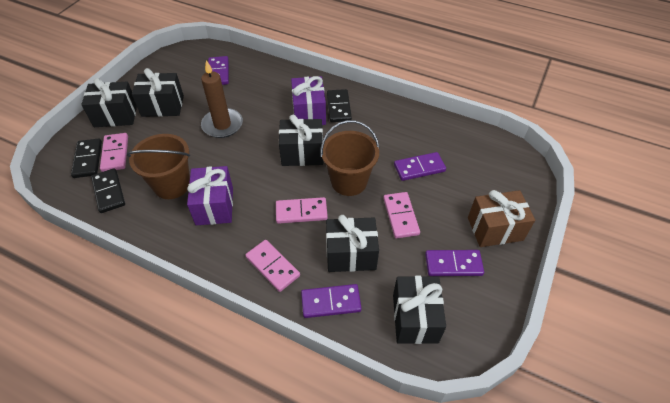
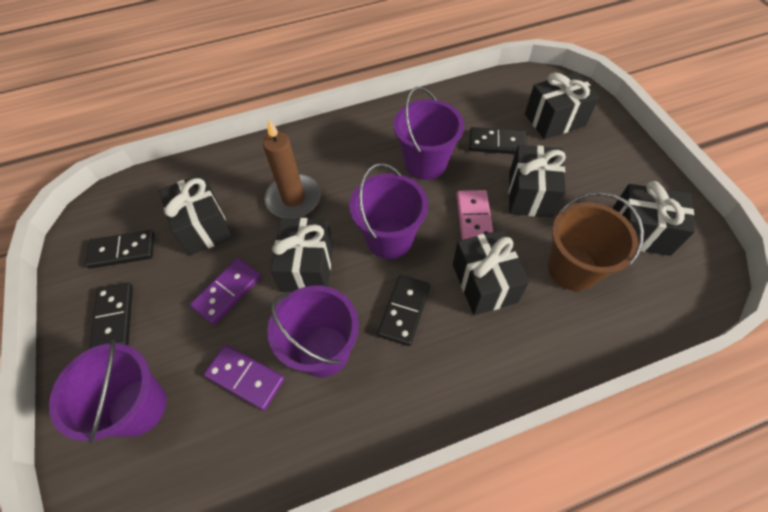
black domino: [71,138,102,178] [91,168,125,213] [327,89,352,122] = 3 -> [85,230,155,269] [89,282,133,349] [377,275,430,346] [469,127,527,154] = 4
black gift: [81,78,137,127] [132,68,184,117] [279,115,323,166] [326,215,379,272] [393,276,446,344] = 5 -> [159,174,232,255] [271,218,333,292] [453,230,529,315] [509,145,566,218] [525,72,600,139] [612,181,695,256] = 6
brown bucket: [127,134,190,199] [321,120,379,196] = 2 -> [548,192,644,291] = 1
brown gift: [468,190,535,247] = 1 -> none = 0
pink domino: [100,133,128,172] [245,240,300,292] [276,197,328,224] [383,192,420,239] = 4 -> [456,190,493,240] = 1
purple bucket: none = 0 -> [49,339,166,443] [267,286,359,377] [349,163,428,259] [394,87,464,180] = 4
purple domino: [208,56,229,85] [301,284,362,318] [394,152,446,181] [425,250,484,276] = 4 -> [190,258,261,325] [204,345,285,411] = 2
purple gift: [187,166,233,225] [291,76,326,125] = 2 -> none = 0

